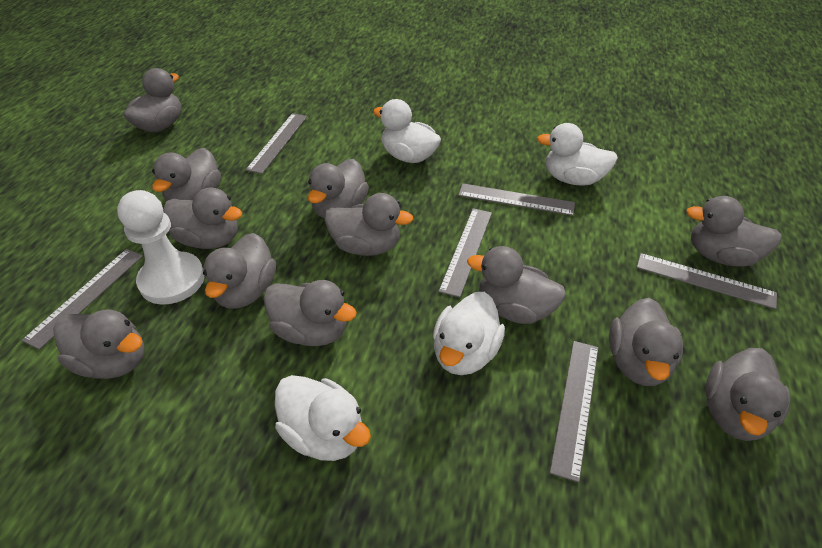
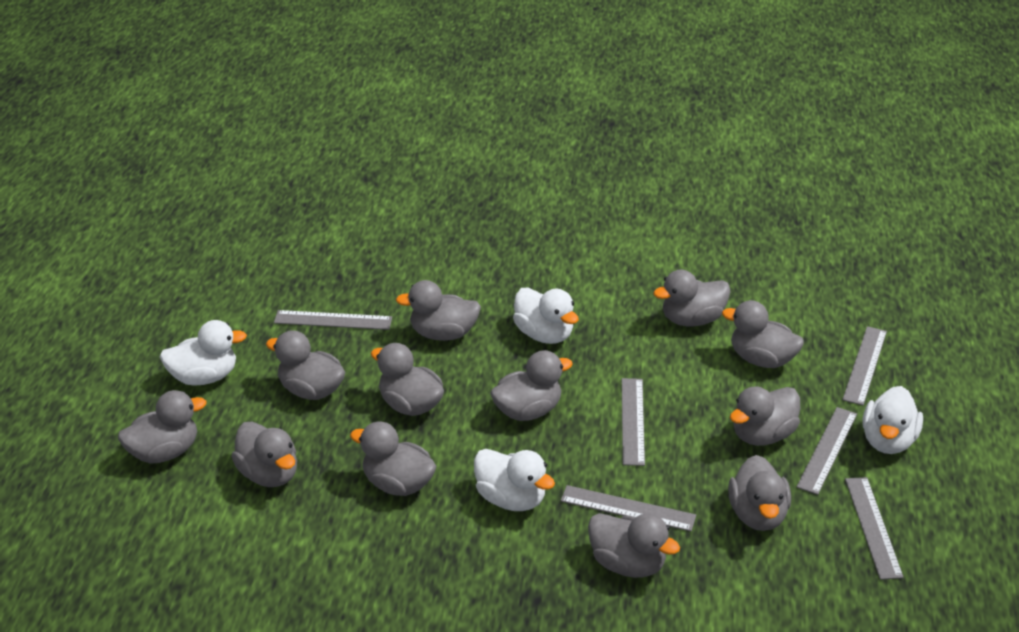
white pawn: [117,190,205,304] = 1 -> none = 0

